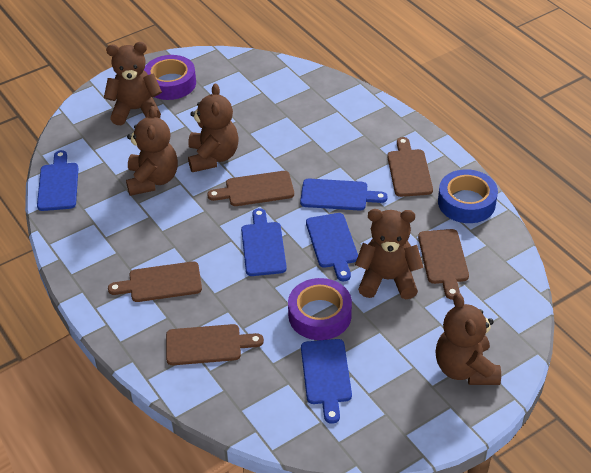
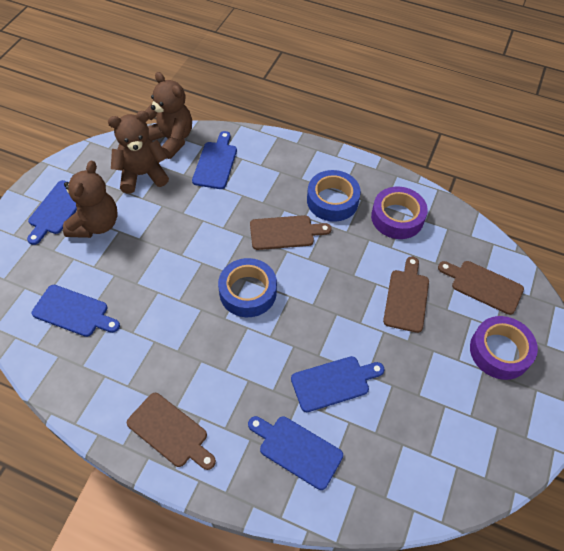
blue tape: [438,169,498,223] = 1 -> [218,258,277,317] [307,170,361,222] = 2
brown cutting board: [108,261,202,302] [166,324,264,365] [207,171,294,206] [387,137,433,197] [418,229,469,300] = 5 -> [127,393,216,470] [250,215,332,250] [383,257,429,333] [438,261,524,315] = 4
brown teddy bear: [104,42,162,125] [126,106,178,196] [188,84,239,172] [355,209,424,299] [435,293,501,385] = 5 -> [63,161,117,238] [108,111,169,193] [145,72,192,159] = 3

